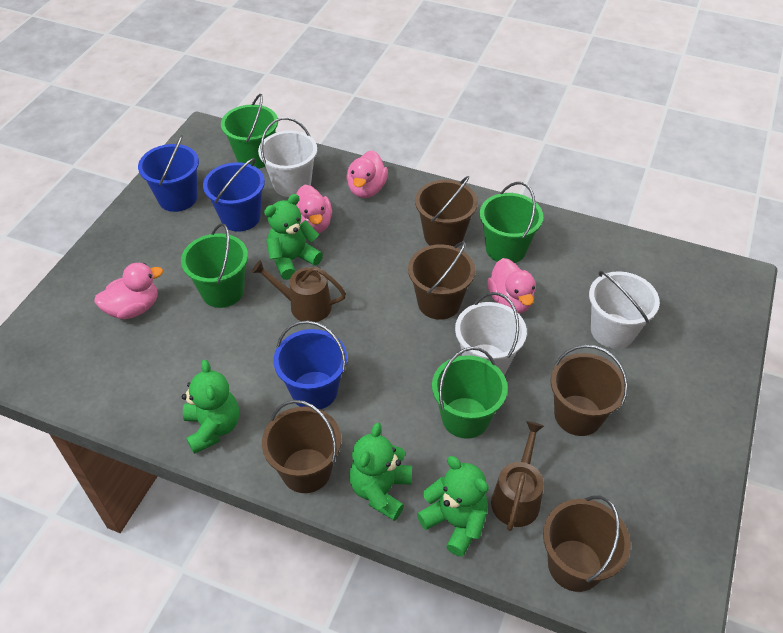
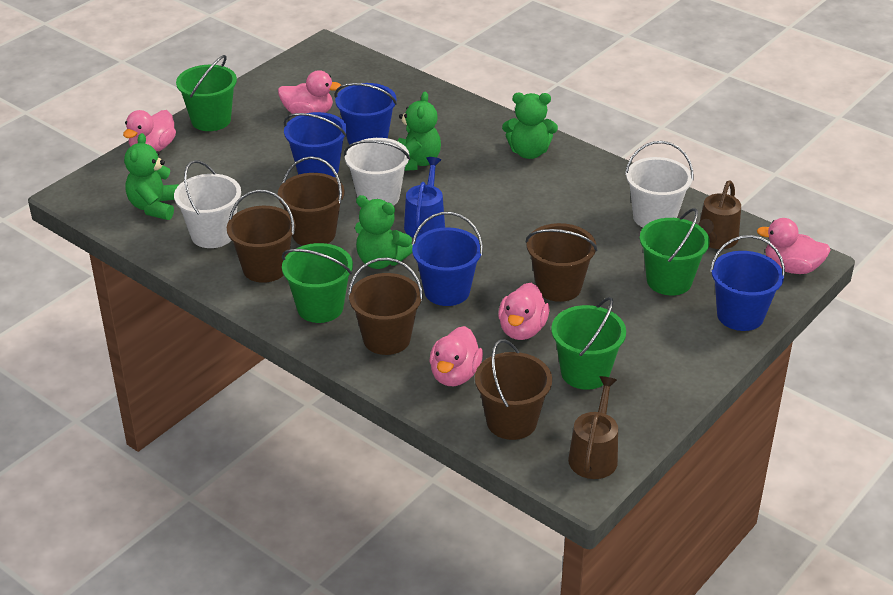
blue bucket: [138,135,199,212] [203,158,265,232] [274,321,347,409] = 3 -> [284,112,347,177] [335,83,397,145] [412,212,483,306] [710,235,785,331] = 4
blue watering can: none = 0 -> [404,157,445,239] = 1
pink duck: [94,263,163,319] [296,185,332,234] [347,150,388,198] [487,258,535,313] = 4 -> [123,110,176,152] [278,70,341,114] [429,326,483,386] [498,283,549,340] [757,218,831,274] = 5

